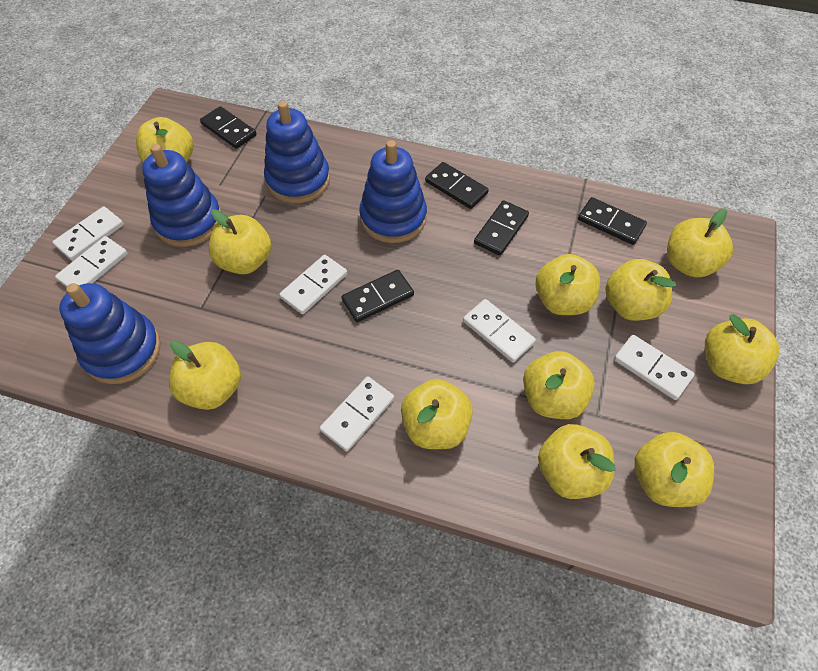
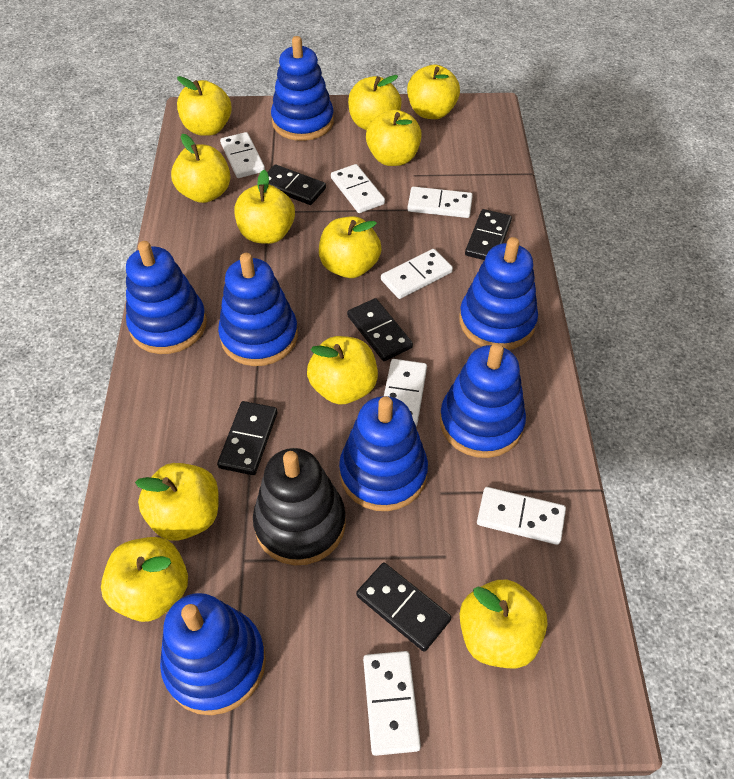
black stacking toy: none = 0 -> [253,448,346,565] = 1
blue stacking toy: [59,283,161,384] [142,144,221,247] [264,101,330,203] [359,140,427,243] = 4 -> [126,241,207,354] [160,593,266,715] [218,253,298,366] [271,36,334,141] [339,396,428,511] [440,343,526,458] [459,237,538,350] = 7
white domino: [52,206,124,261] [55,236,128,287] [279,255,347,314] [320,376,394,451] [463,299,536,363] [614,335,695,400] = 6 -> [220,132,265,178] [331,164,385,213] [363,651,421,756] [381,249,453,299] [384,359,427,426] [408,187,473,218] [477,487,566,545] = 7

